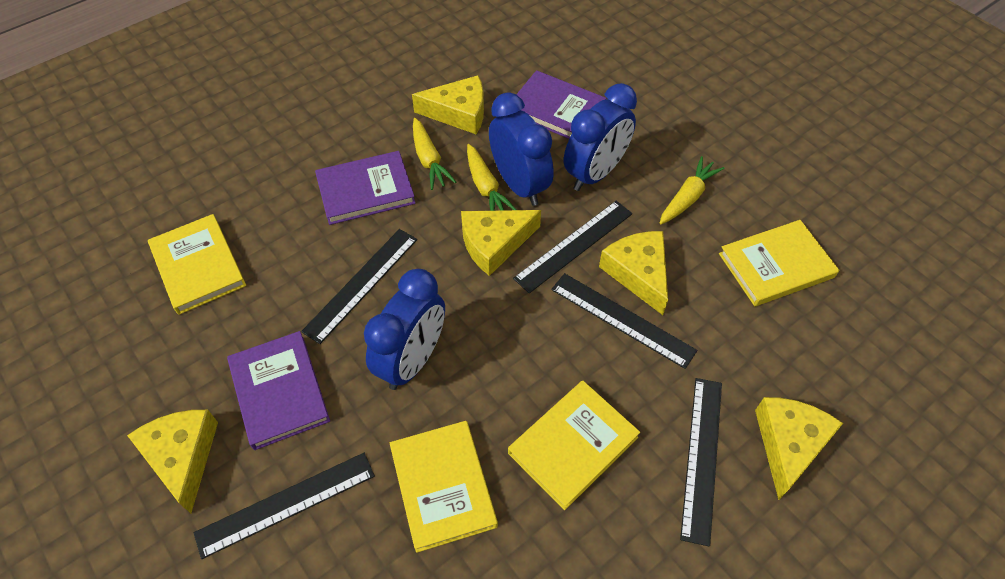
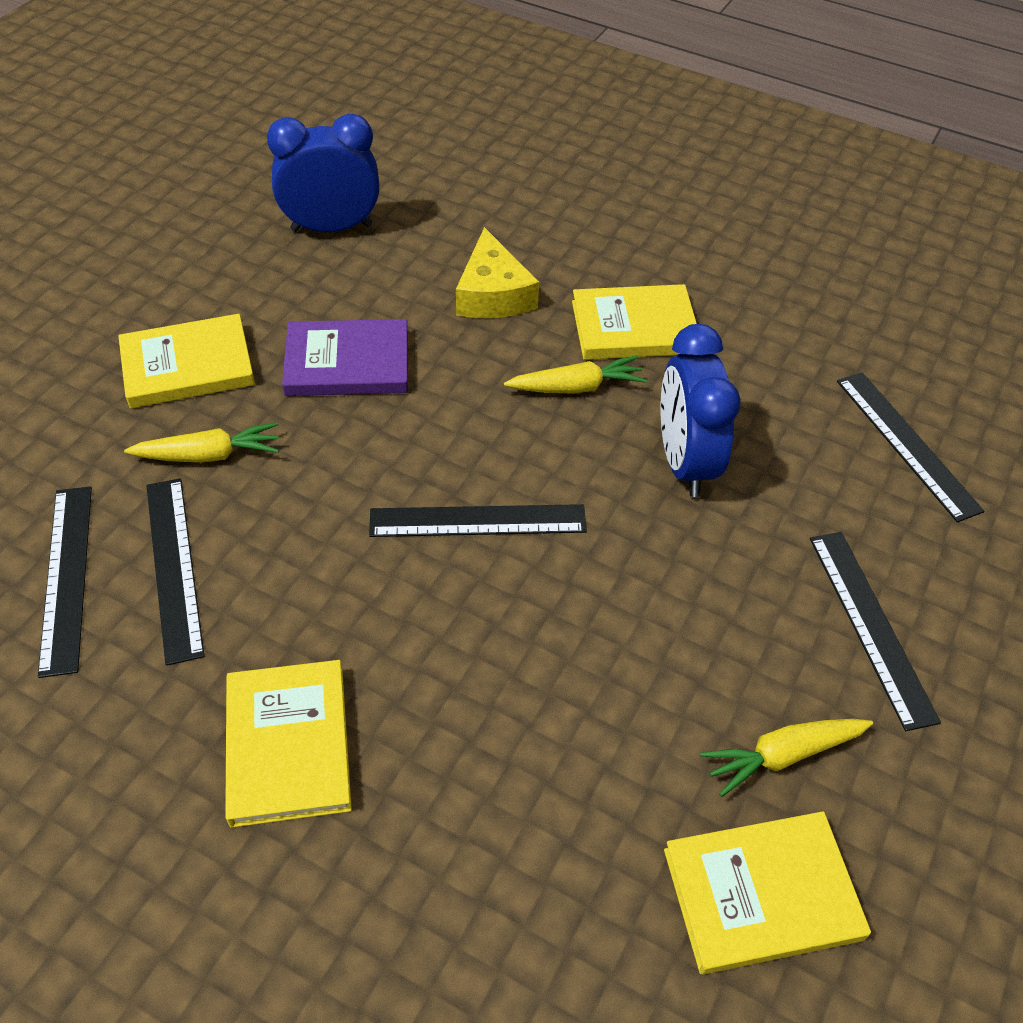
blue clock: [364,269,445,390] [489,92,554,206] [564,83,637,191] = 3 -> [267,114,379,232] [661,324,741,497] = 2
purple book: [227,331,330,450] [315,151,416,225] [516,70,606,139] = 3 -> [282,319,408,396] = 1
yellow cheese: [127,410,218,513] [412,75,484,134] [461,210,541,276] [599,231,668,315] [755,397,843,500] = 5 -> [456,227,539,318] = 1

